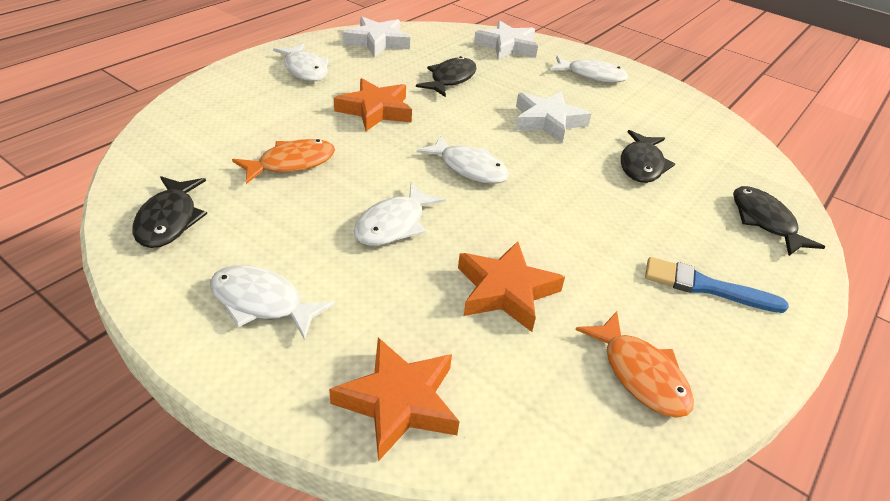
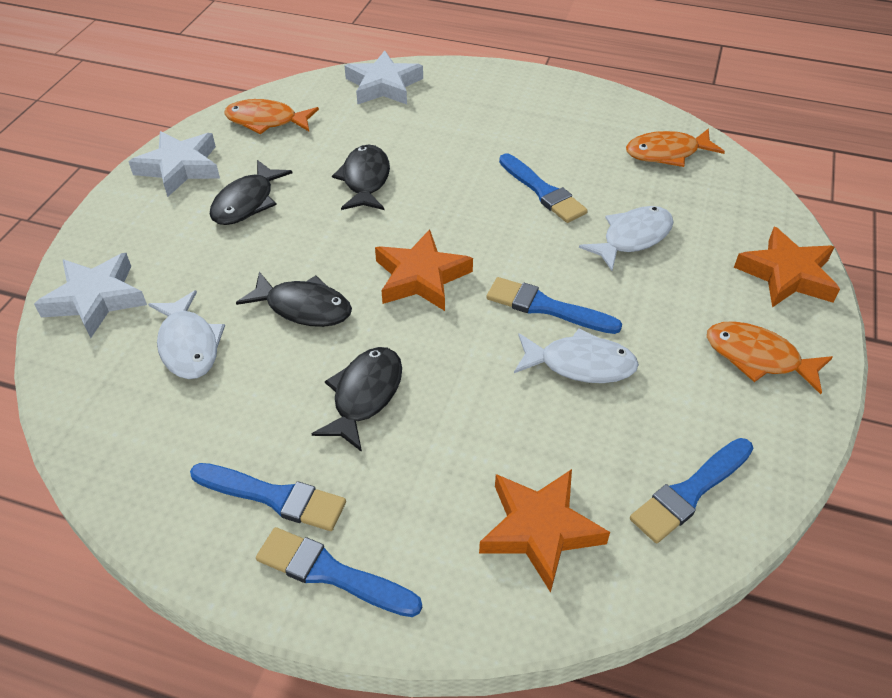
blue brush: [645,257,789,313] = 1 -> [190,463,346,531] [256,527,422,617] [486,277,622,334] [499,153,588,223] [630,438,753,543] = 5
orange fish: [232,139,335,184] [575,312,694,417] = 2 -> [224,99,319,135] [626,128,725,167] [707,321,833,394] = 3
white fish: [210,265,335,340] [273,43,329,82] [354,182,446,246] [417,135,509,184] [550,56,628,83] = 5 -> [148,290,225,379] [514,328,639,383] [579,206,674,271] = 3

